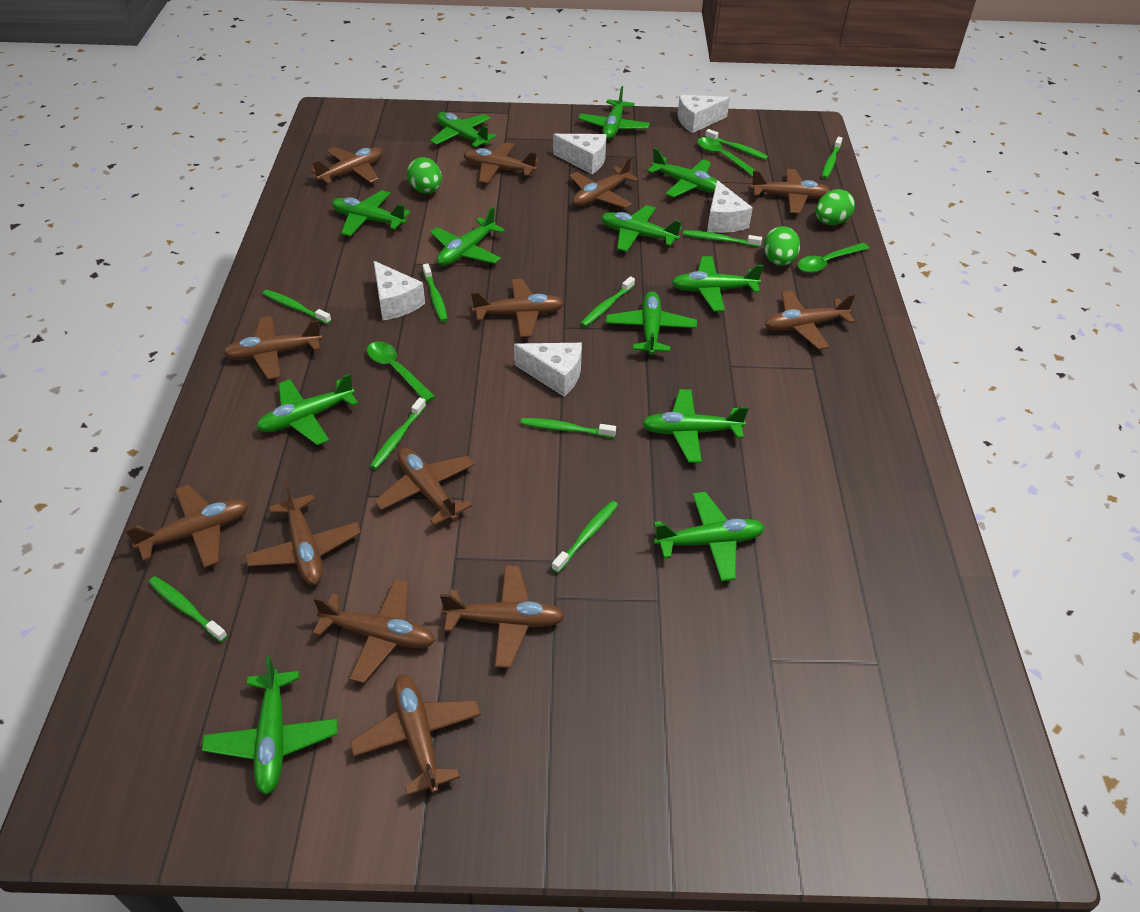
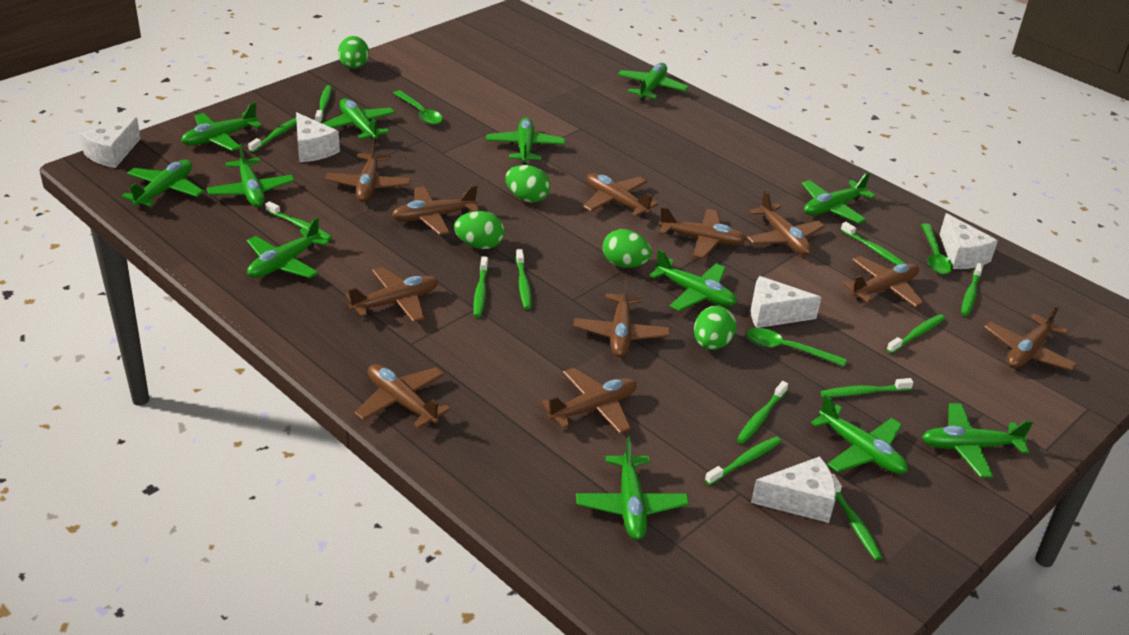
brown plane: [125,484,249,568] [223,316,322,380] [245,482,361,585] [311,147,383,184] [313,579,435,683] [350,674,481,796] [375,448,475,525] [440,565,565,668] [463,142,539,183] [471,279,564,337] [569,157,639,208] [750,169,830,214] [765,290,855,350] = 13 -> [325,138,411,202] [345,267,438,323] [355,364,451,429] [392,185,479,235] [541,368,637,434] [573,278,670,357] [583,173,659,217] [659,207,747,259] [747,190,825,256] [842,256,924,307] [984,305,1078,371] = 11
green egg: [407,157,442,194] [764,226,800,266] [816,189,855,225] = 3 -> [338,36,369,69] [454,211,504,249] [506,165,550,203] [603,229,652,268] [694,306,736,350] = 5
green toothbrush: [148,576,228,642] [263,290,331,324] [370,397,426,469] [423,264,448,322] [521,418,616,438] [552,501,618,573] [580,276,635,327] [683,230,762,247] [705,129,768,160] [822,137,843,179] = 10 -> [248,118,297,153] [265,201,332,240] [315,85,332,123] [473,256,488,318] [516,249,531,310] [705,436,781,485] [737,381,788,444] [821,378,913,397] [832,474,883,560] [841,222,906,265] [886,314,945,354] [961,262,984,316] = 12

